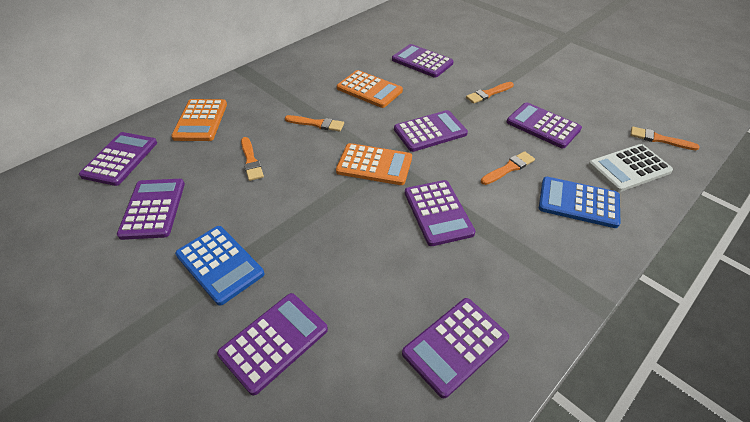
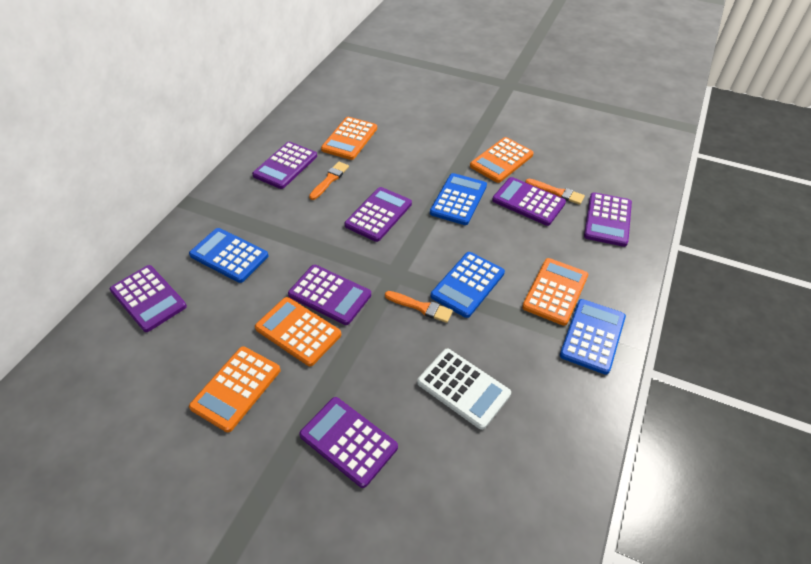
blue calculator: [175,226,264,305] [539,177,621,228] = 2 -> [189,228,269,283] [430,173,487,225] [431,252,505,318] [560,299,626,375] = 4
orange brush: [241,137,264,181] [285,115,344,131] [466,82,514,104] [481,151,535,185] [630,127,699,150] = 5 -> [309,162,349,200] [385,291,453,323] [525,179,585,205] = 3
orange calculator: [171,99,227,141] [336,143,412,185] [337,70,403,108] = 3 -> [189,347,281,432] [255,297,341,366] [321,117,377,160] [470,137,534,183] [522,258,588,326] = 5
purple calculator: [79,132,157,186] [117,179,185,240] [217,293,328,395] [392,44,454,78] [394,110,468,152] [402,298,509,398] [405,180,475,246] [506,102,582,148] = 8 -> [110,265,187,332] [252,142,317,189] [288,265,371,325] [299,397,398,488] [344,187,412,242] [492,177,566,226] [584,192,632,247] = 7

